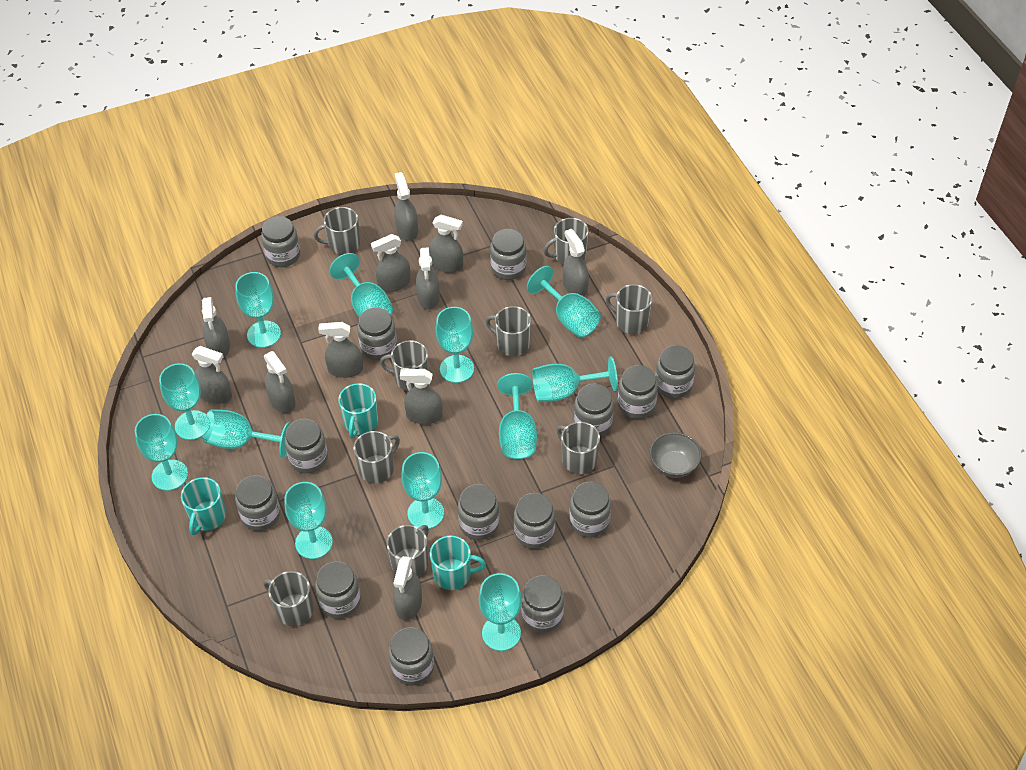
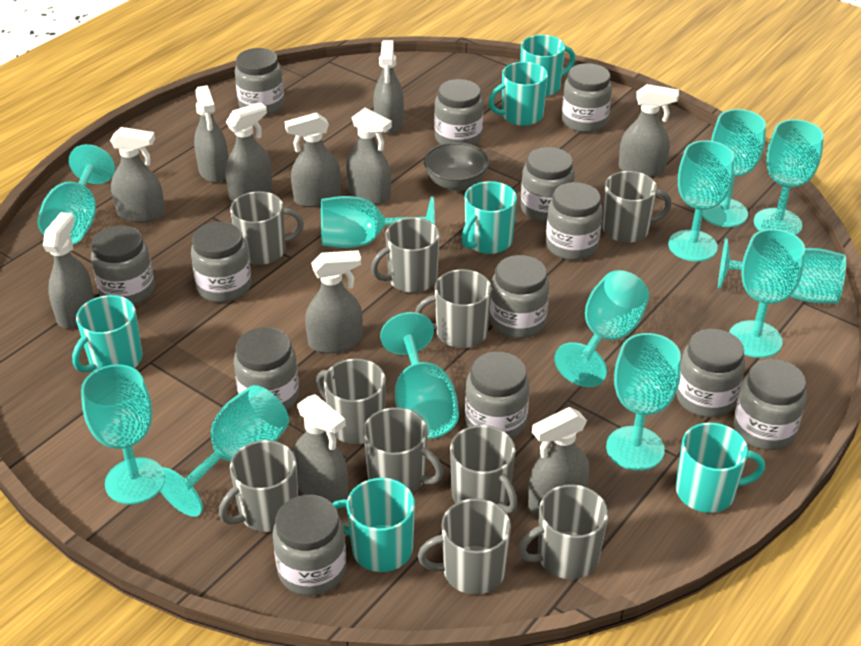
grey jar: [235,475,280,531] [261,216,300,267] [285,419,328,473] [315,561,361,619] [357,308,397,360] [389,627,434,685] [458,484,500,540] [490,229,526,280] [514,493,555,549] [521,575,564,633] [569,482,611,538] [574,384,614,437] [618,365,658,419] [655,345,695,399] = 14 -> [91,225,154,305] [191,222,251,303] [234,327,299,411] [235,48,284,116] [273,495,346,596] [434,79,483,146] [465,352,529,439] [490,255,549,338] [521,147,575,223] [546,182,603,260] [562,63,612,133] [676,329,745,417] [734,359,807,450] = 13
grey mug: [264,571,314,626] [314,207,360,255] [353,431,400,483] [380,340,429,391] [387,525,429,577] [486,306,531,356] [544,218,589,264] [557,422,600,474] [606,284,652,334] = 9 -> [219,440,298,532] [230,191,304,265] [316,359,386,444] [363,407,443,493] [371,218,440,293] [415,269,492,348] [418,498,511,595] [450,425,518,514] [518,484,608,579] [602,171,672,243] = 10
turquoise mug: [181,477,226,535] [338,383,378,438] [430,536,486,590] = 3 -> [72,295,142,372] [332,478,415,572] [462,181,517,254] [489,62,548,126] [521,35,575,96] [676,422,765,513] = 6

